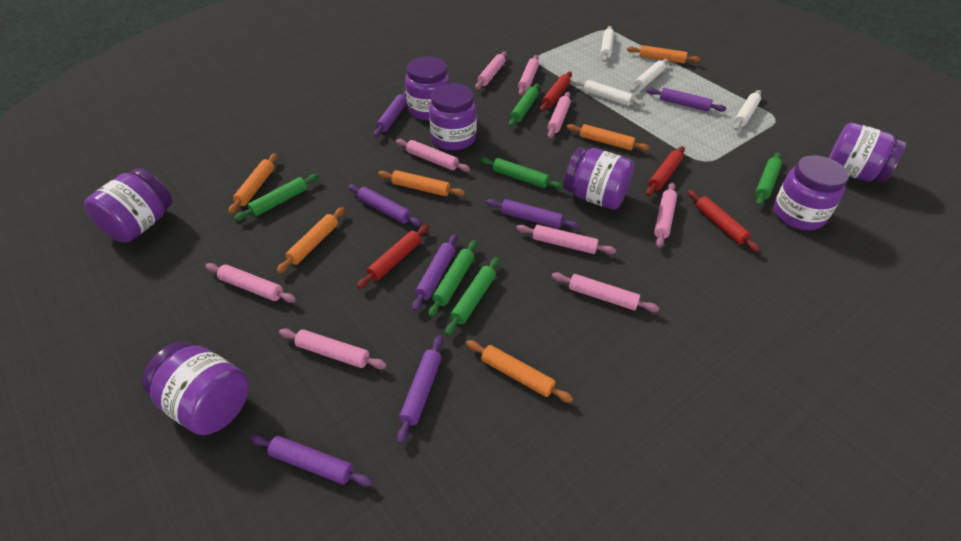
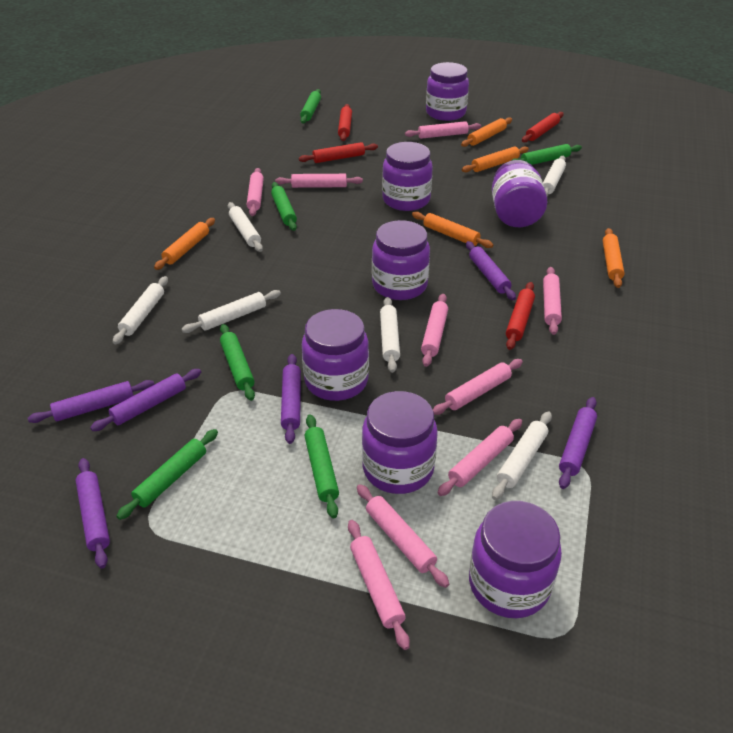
orange rolling pin: [229,153,278,214] [277,207,345,273] [378,170,465,196] [466,340,573,403] [567,124,650,151] [627,45,700,63] = 6 -> [154,218,215,270] [412,212,493,248] [461,117,512,147] [462,146,529,172] [603,228,625,288] = 5
purple rolling pin: [250,434,373,487] [348,184,422,227] [374,91,407,137] [397,336,443,444] [412,234,458,311] [486,199,580,229] [647,88,726,112] = 7 -> [28,380,155,423] [76,458,110,569] [90,369,201,431] [281,354,301,444] [466,241,516,300] [559,397,597,489] = 6
white rolling pin: [573,79,645,107] [601,26,614,62] [630,59,668,92] [733,90,761,131] = 4 -> [113,276,168,344] [181,290,281,333] [228,202,263,252] [380,297,400,373] [492,411,552,500] [543,156,566,196] = 6

